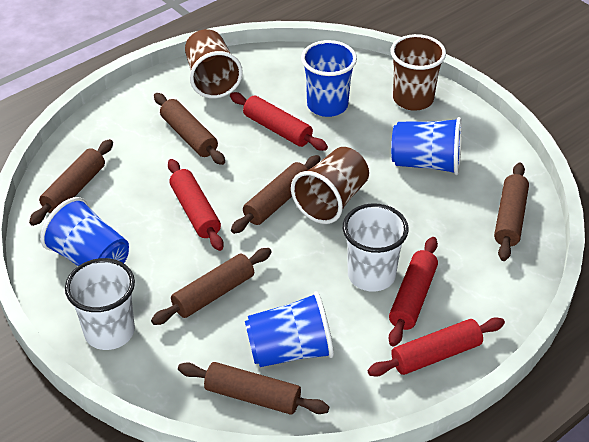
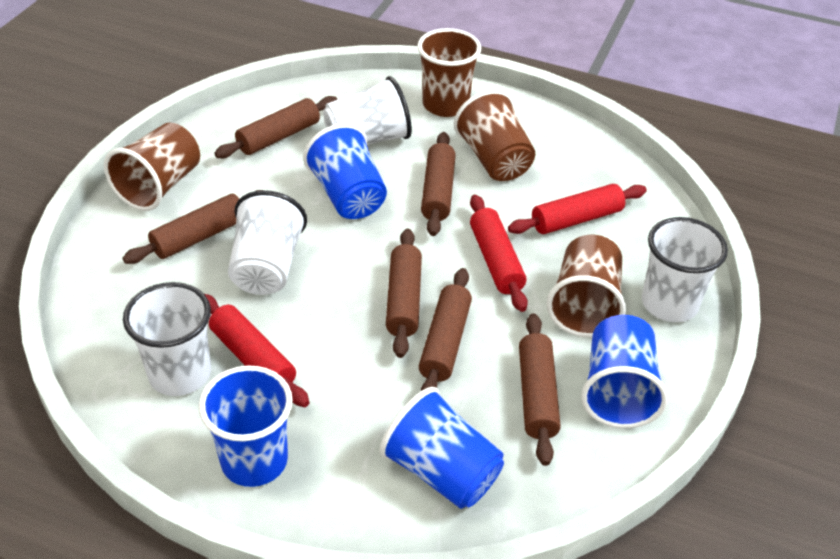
brown cup: [185,29,243,99] [291,147,369,224] [391,34,446,111] = 3 -> [104,123,200,211] [417,28,481,117] [454,90,535,181] [546,235,626,337] = 4
red rolling pin: [168,159,224,251] [230,92,328,151] [368,317,505,377] [388,237,438,347] = 4 -> [205,294,309,407] [470,194,528,312] [508,184,647,234] = 3
white cup: [65,258,135,350] [343,203,409,292] = 2 -> [123,282,211,396] [228,190,307,295] [323,76,412,145] [642,217,728,322] = 4

